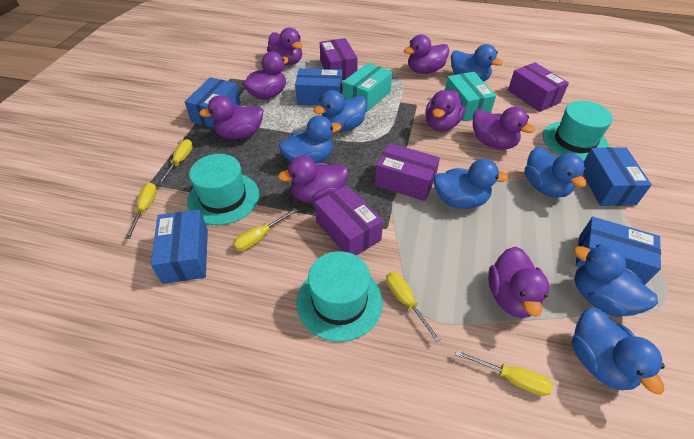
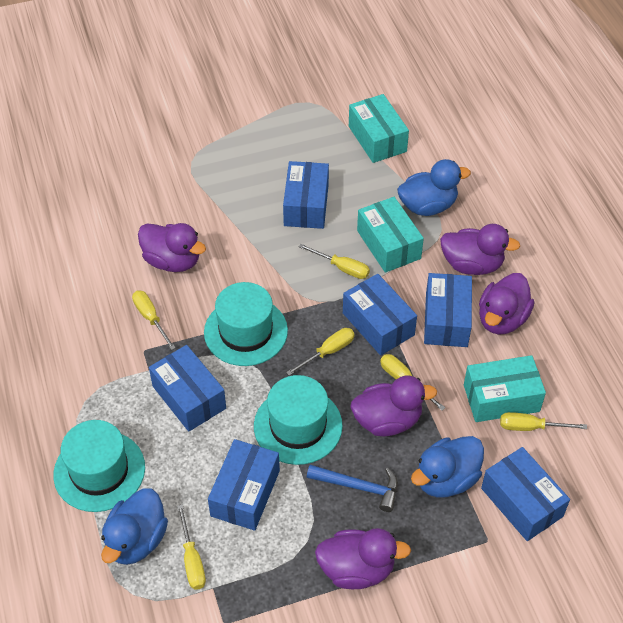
blue box: [151,210,208,284] [185,77,241,127] [295,68,342,106] [575,217,661,285] [583,147,652,206] = 5 -> [149,345,226,432] [208,439,280,531] [283,161,329,229] [343,274,417,355] [424,273,472,347] [481,447,570,541] = 6
blue duck: [279,115,342,163] [313,90,367,132] [433,159,509,209] [451,44,503,82] [525,146,587,198] [572,308,665,394] [574,245,658,317] = 7 -> [101,488,168,565] [397,159,471,216] [411,436,484,497] = 3
blue hammer: none = 0 -> [307,465,398,512] = 1
purple box: [315,185,383,255] [320,38,358,80] [375,143,440,201] [508,63,569,112] = 4 -> none = 0
purple duck: [199,95,263,139] [243,52,289,100] [267,28,303,65] [278,156,348,203] [404,35,449,74] [425,90,466,132] [473,107,535,150] [488,246,550,318] = 8 -> [138,223,206,272] [315,528,411,589] [350,376,437,436] [440,224,520,275] [479,273,534,335] = 5
turquoise box: [343,63,392,112] [445,72,496,121] = 2 -> [349,94,409,163] [357,197,424,273] [464,355,546,422] = 3
yellow screwdriver: [125,183,157,239] [158,139,193,185] [233,208,298,251] [386,272,441,342] [455,350,553,396] = 5 -> [132,290,176,350] [177,504,206,589] [286,328,355,376] [299,244,370,279] [380,354,445,411] [500,412,587,431] = 6

